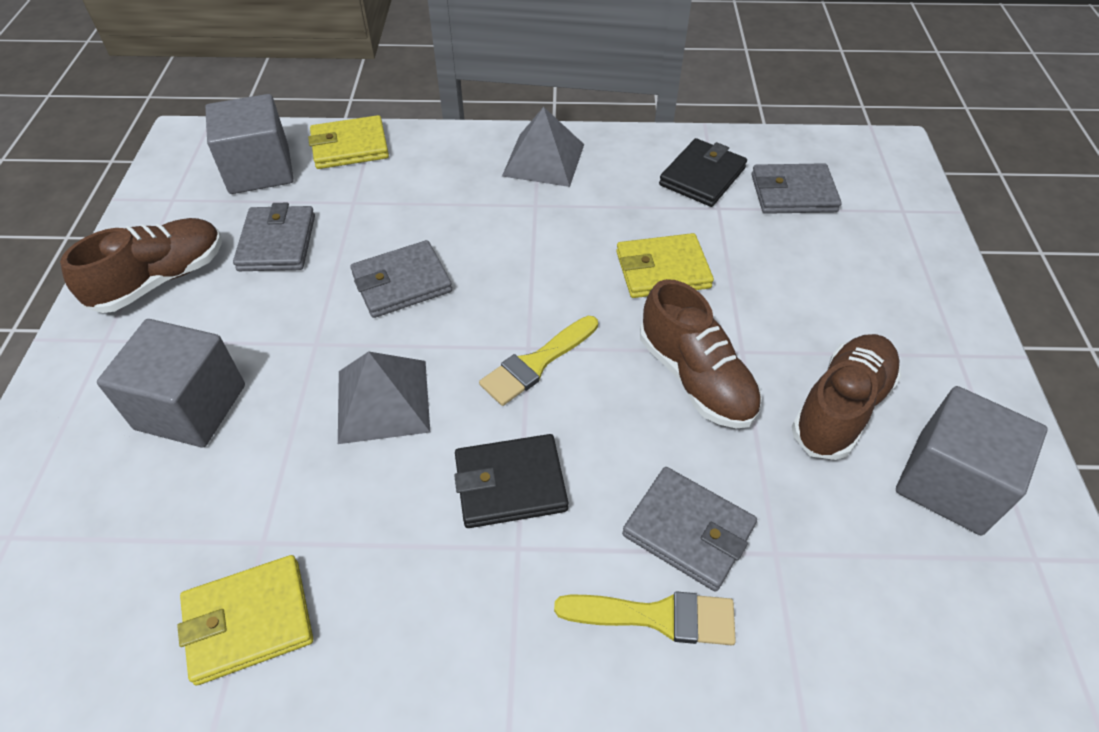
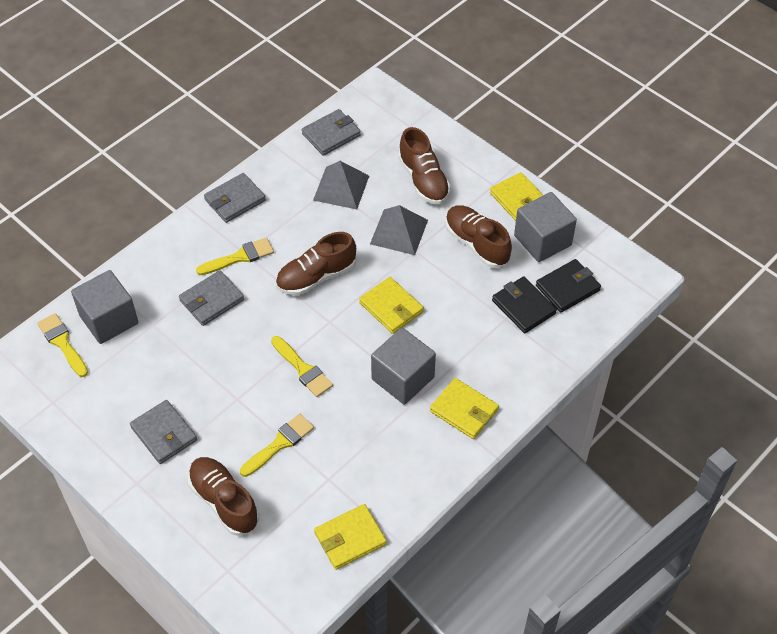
brown shoe: [60,218,222,313] [640,279,762,428] [792,334,901,460] = 3 -> [188,457,259,536] [276,232,356,295] [398,127,451,204] [445,205,512,268] = 4
yellow brush: [479,316,598,406] [554,591,736,645] = 2 -> [37,313,88,377] [196,237,274,275] [240,414,314,477] [271,336,333,397] = 4
yellow wallet: [177,555,313,685] [308,115,389,169] [616,233,714,298] = 3 -> [314,504,387,570] [359,277,424,334] [430,378,499,439] [490,172,543,221] = 4

